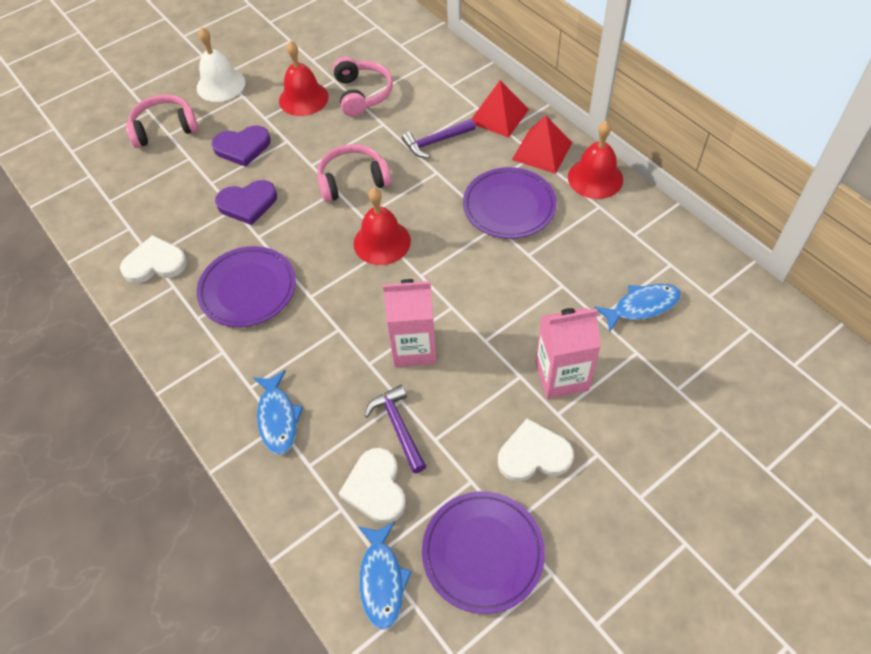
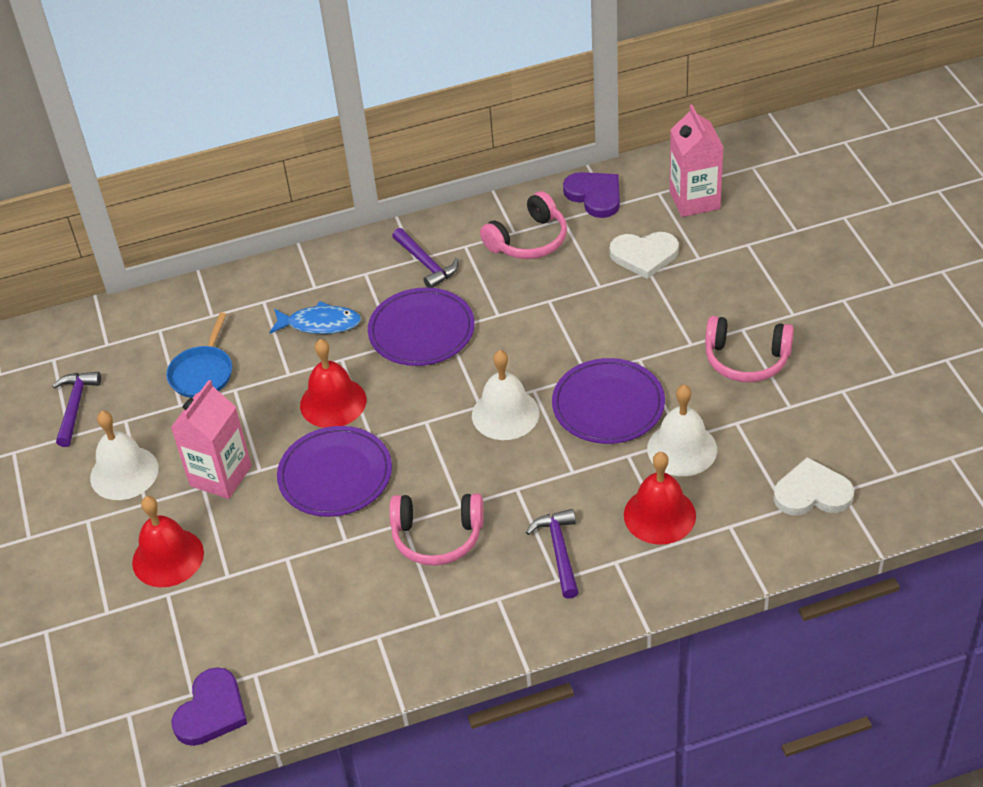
blue fish: [253,370,303,455] [358,522,412,630] [594,284,681,332] = 3 -> [269,301,361,334] = 1
blue pan: none = 0 -> [166,312,232,398] = 1
purple hammer: [365,385,426,473] [402,119,476,158] = 2 -> [52,372,101,447] [392,228,458,288] [526,509,579,599] = 3
red pyramid: [472,80,529,138] [512,116,572,174] = 2 -> none = 0
white bell: [197,27,245,102] = 1 -> [90,411,159,500] [472,350,539,440] [647,385,717,476] = 3
white heart: [120,235,187,283] [338,448,406,524] [498,418,574,482] = 3 -> [610,232,679,279] [774,457,854,516] = 2

